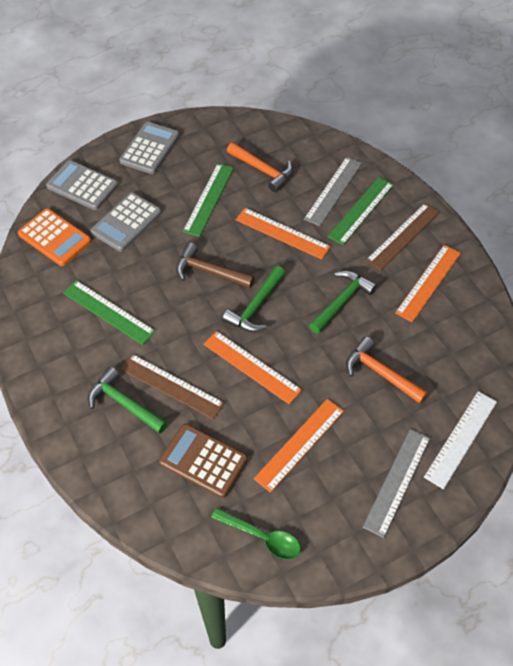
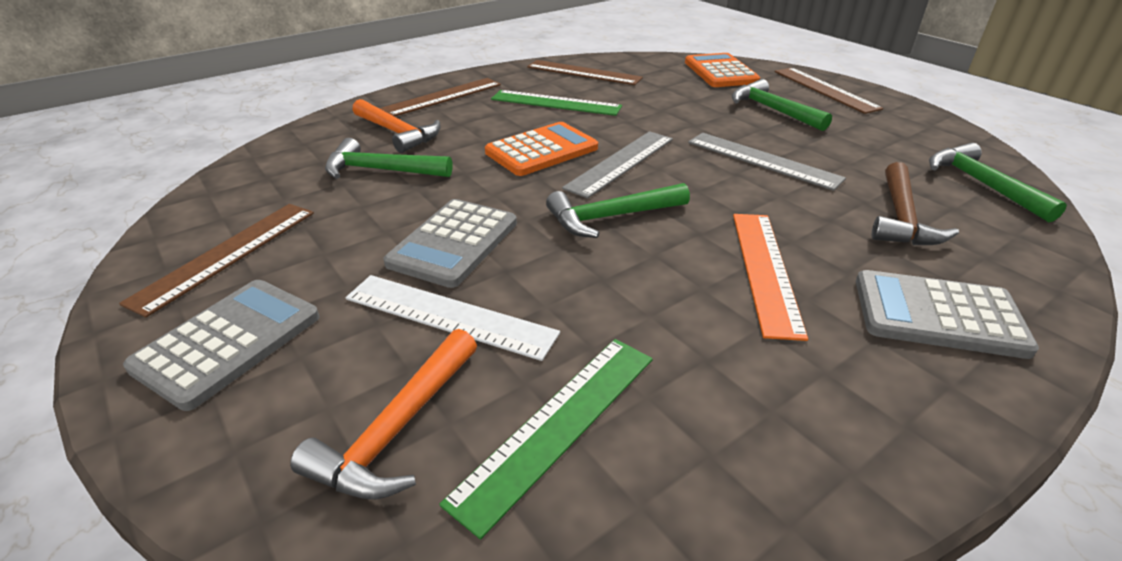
brown calculator: [159,424,248,498] = 1 -> none = 0
brown ruler: [120,354,225,420] [366,203,440,270] = 2 -> [119,204,314,317] [379,78,501,117] [527,60,643,85] [774,68,884,114] = 4
green hammer: [88,367,168,434] [222,266,285,332] [309,271,377,334] = 3 -> [325,138,453,179] [546,183,690,238] [732,79,832,131] [929,143,1067,222] = 4
green ruler: [63,280,156,345] [183,163,234,237] [328,177,394,245] = 3 -> [439,339,653,540] [491,90,622,116] = 2
green spoon: [211,508,301,559] = 1 -> none = 0
orange calculator: [18,208,91,266] = 1 -> [485,122,598,176] [685,53,760,87] = 2
orange ruler: [204,331,302,404] [236,208,331,259] [254,399,344,493] [395,245,461,322] = 4 -> [733,214,808,341] = 1

